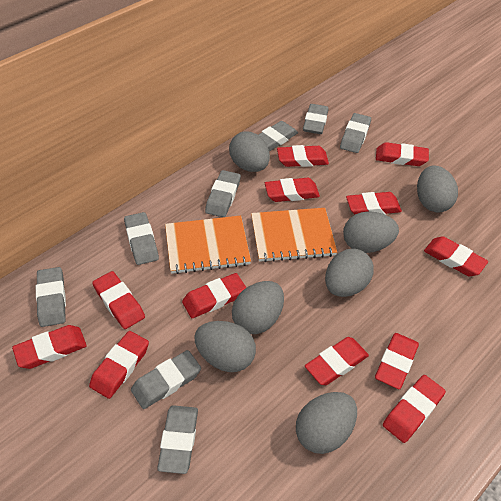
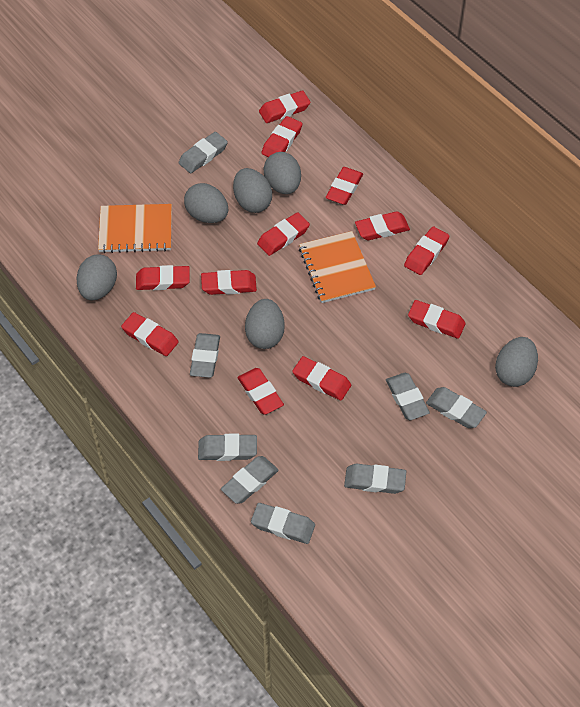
grey egg: [194,321,256,372] [229,132,270,172] [232,281,284,334] [296,392,357,454] [325,248,374,297] [343,211,399,253] [417,165,458,212] = 7 -> [77,254,117,301] [184,183,228,223] [233,168,272,213] [245,299,285,349] [263,152,301,194] [495,337,538,387] = 6

